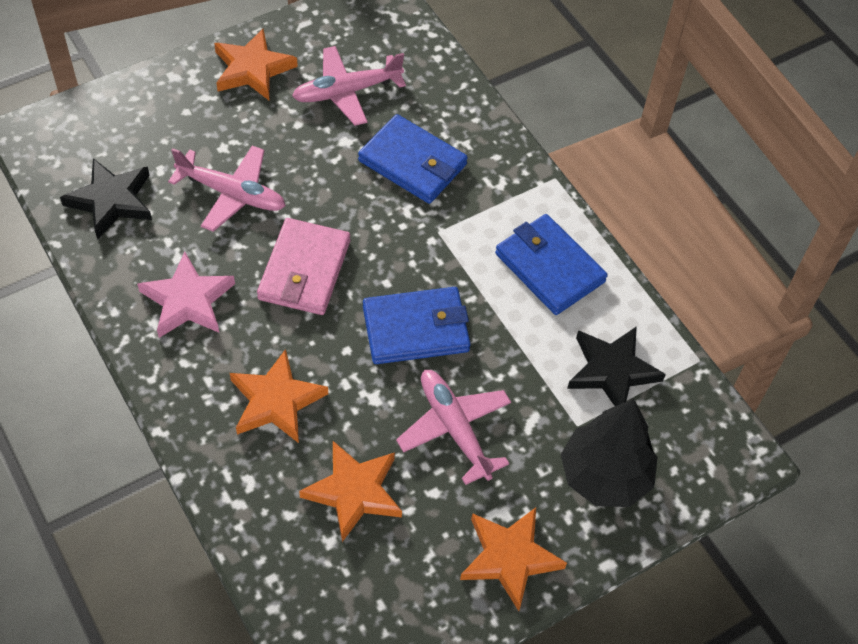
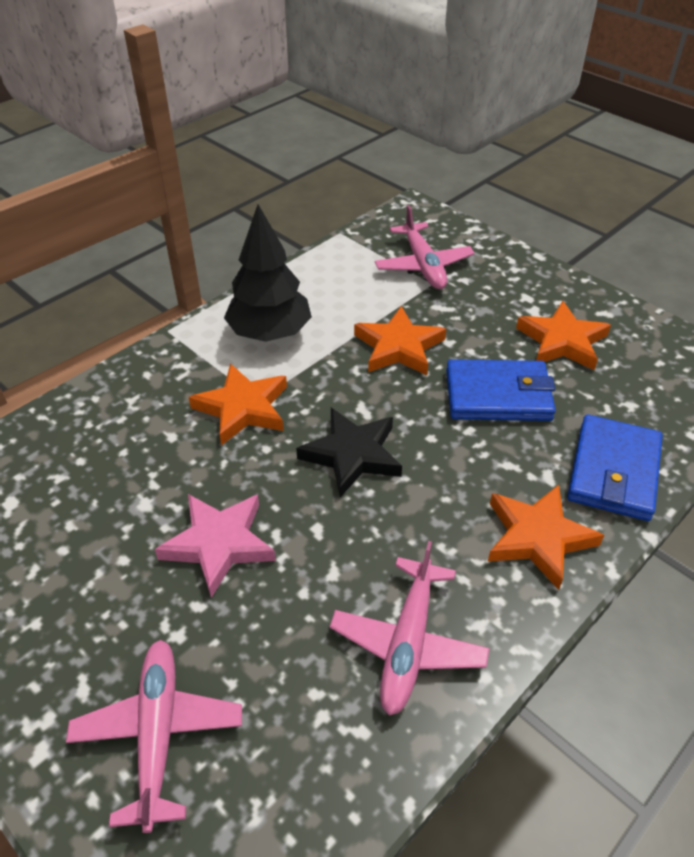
black star: [60,158,152,240] [567,326,666,406] = 2 -> [296,408,402,497] = 1
blue wallet: [358,114,468,204] [363,287,471,364] [495,214,608,315] = 3 -> [446,359,556,421] [567,414,663,521] = 2
pink wallet: [257,218,350,315] = 1 -> none = 0

